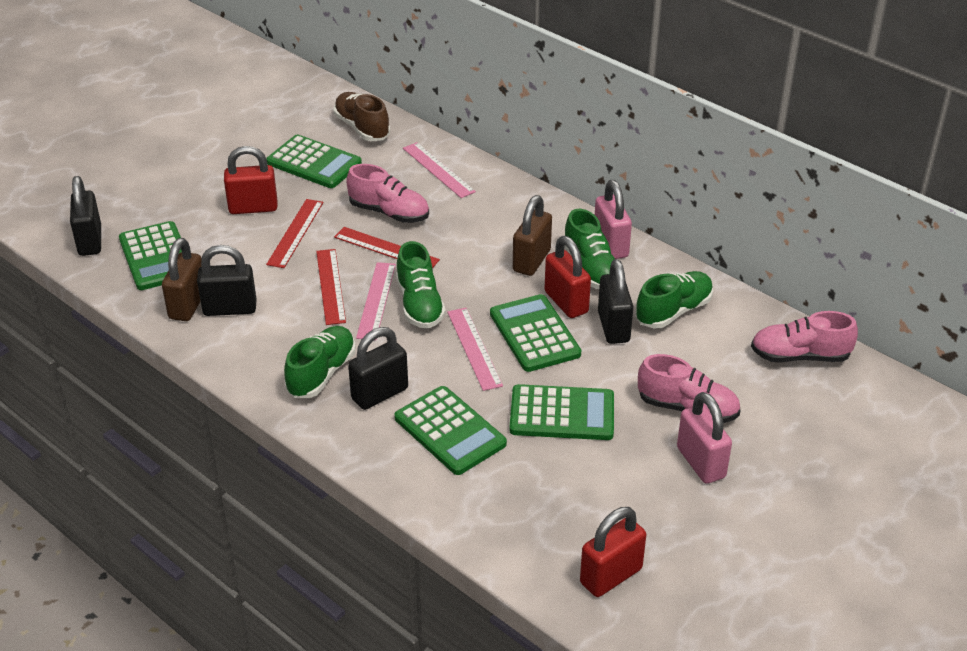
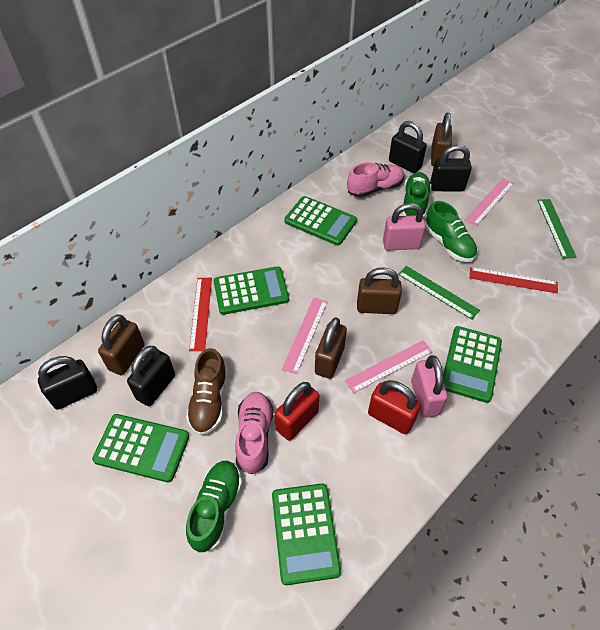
brown padlock: [162,238,202,321] [513,195,552,276] = 2 -> [98,314,145,375] [315,317,347,379] [357,267,402,314] [431,113,452,166] = 4
green ruler: none = 0 -> [398,266,480,320] [537,199,577,259] = 2
green shoe: [284,326,355,398] [396,241,446,329] [564,209,615,289] [635,271,713,329] = 4 -> [186,461,242,553] [402,172,431,218] [425,201,477,262] = 3
pink shoe: [346,164,429,223] [638,354,740,423] [751,311,858,363] = 3 -> [235,392,273,474] [347,162,405,197] = 2
red padlock: [224,146,277,214] [545,236,591,318] [580,507,646,597] = 3 -> [275,382,319,441] [368,380,421,435] = 2
red ruler: [266,199,323,268] [316,249,346,325] [334,227,440,268] = 3 -> [189,278,212,351] [470,267,558,293] = 2

